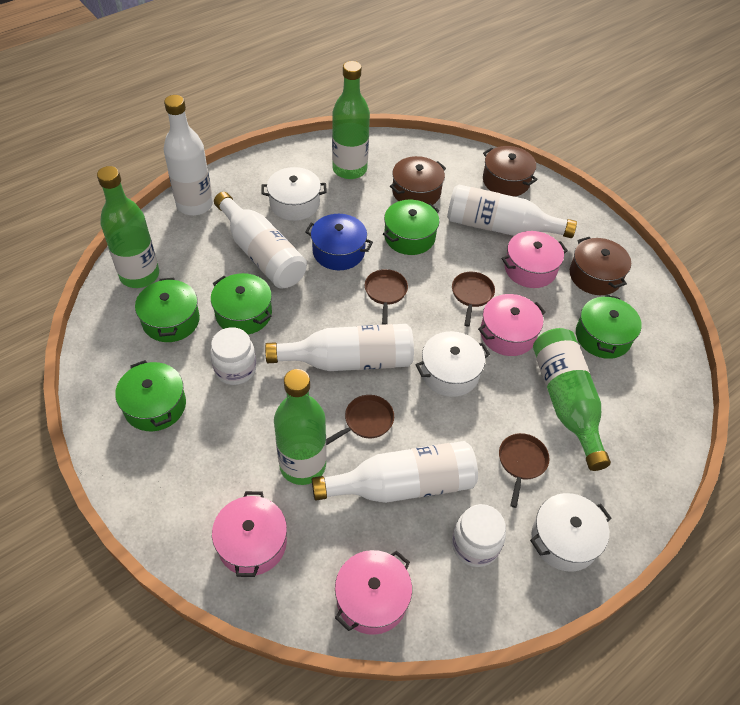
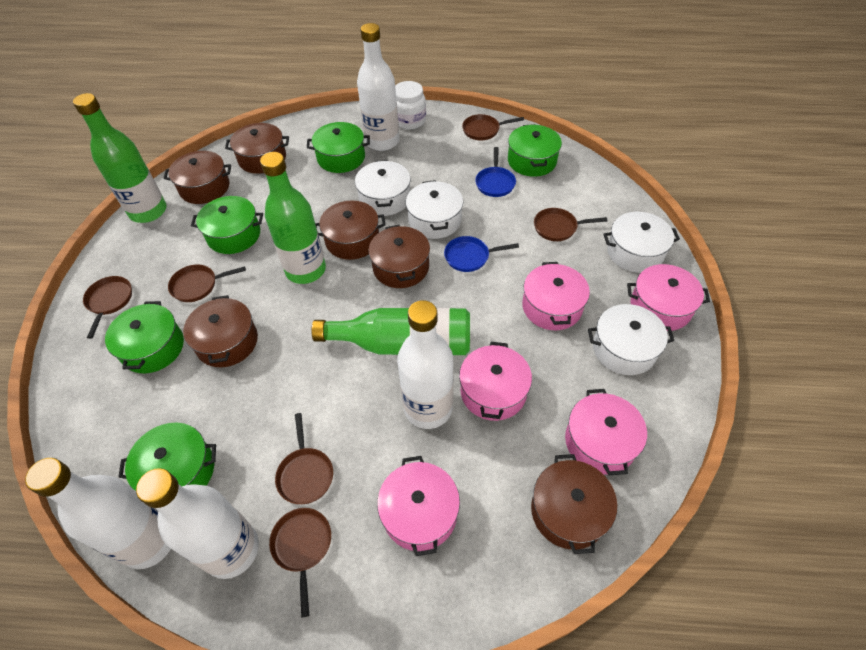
blue pan: none = 0 -> [444,236,519,272] [475,147,516,197] = 2
blue pot: [305,214,373,270] = 1 -> none = 0
brown pan: [326,395,394,445] [365,269,408,325] [452,272,495,327] [499,433,549,508] = 4 -> [83,276,132,339] [168,264,246,302] [269,508,331,617] [275,413,333,504] [462,114,524,140] [534,208,607,241] = 6
brown pot: [390,156,446,205] [483,146,538,197] [570,237,631,295] = 3 -> [164,151,231,204] [183,295,258,367] [225,123,289,174] [315,201,385,260] [368,225,430,288] [531,454,617,554] = 6
green bottle: [97,166,159,288] [274,369,327,485] [332,61,370,179] [533,328,611,471] = 4 -> [73,93,166,223] [260,152,326,284] [311,308,470,355] = 3
pink pot: [212,491,287,577] [335,550,412,635] [478,294,546,356] [502,231,568,288] = 4 -> [377,456,460,556] [459,342,532,421] [522,262,590,330] [565,389,647,475] [627,264,710,331] = 5
white bottle: [164,95,213,215] [214,192,307,288] [265,324,414,371] [312,441,478,503] [447,184,577,238] = 5 -> [25,458,171,569] [136,468,259,579] [357,23,399,151] [397,300,453,429] = 4
white jar: [210,327,257,385] [452,504,506,567] = 2 -> [395,81,426,130] = 1
white pot: [261,167,327,221] [416,331,490,397] [530,493,611,572] = 3 -> [355,160,411,216] [406,180,463,239] [588,304,674,375] [603,212,680,273] = 4

